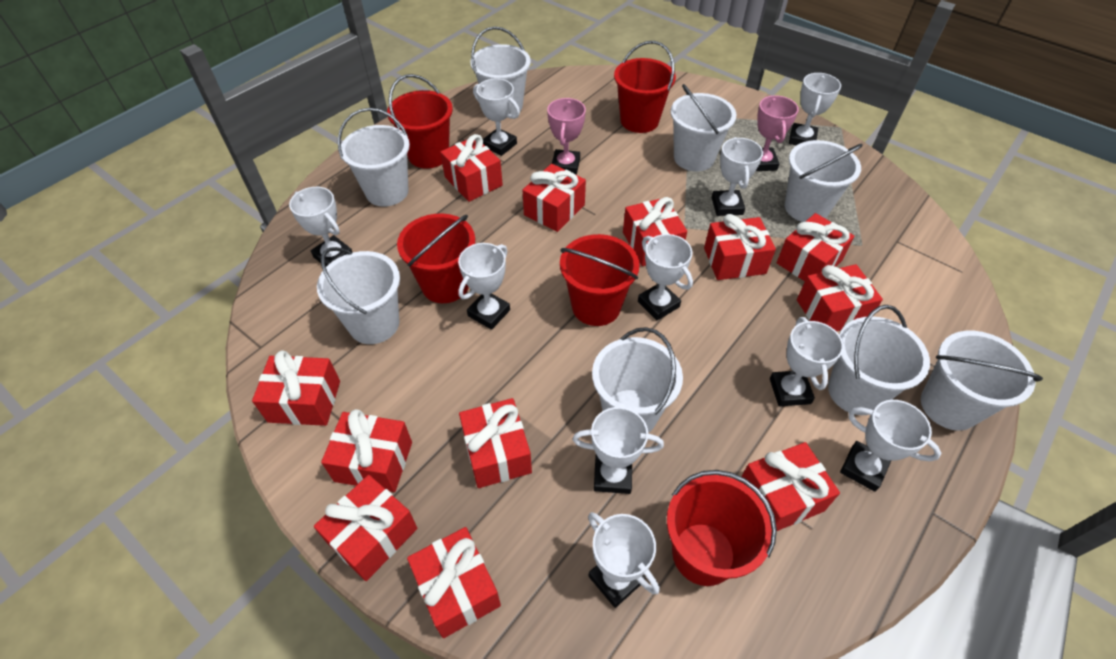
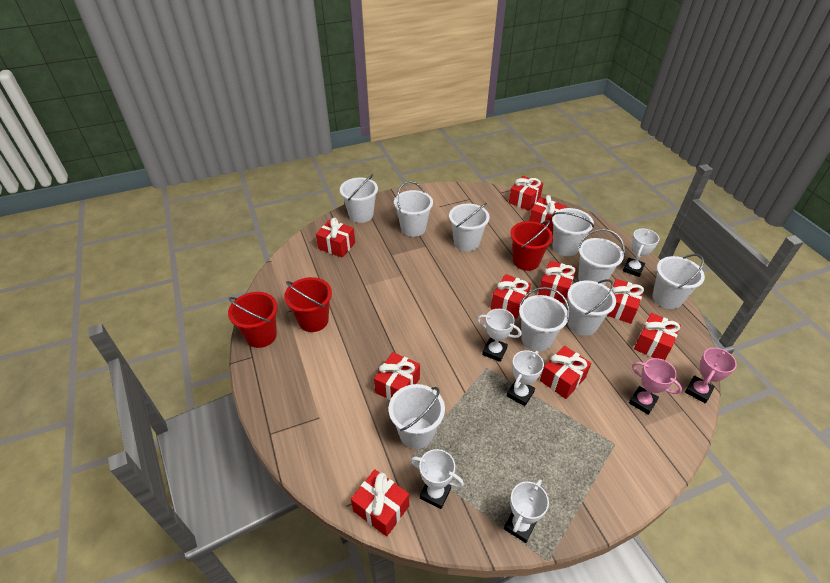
red bucket: [387,74,453,169] [397,214,475,303] [560,234,640,326] [614,41,676,133] [667,470,777,586] = 5 -> [228,292,278,348] [284,277,332,332] [510,220,553,271] = 3
red gift: [252,351,340,426] [314,475,417,581] [321,409,412,492] [407,527,501,638] [440,134,503,202] [459,398,532,488] [523,164,586,232] [623,197,687,266] [704,214,776,280] [739,442,840,531] [777,213,855,281] [797,264,883,331] = 12 -> [316,218,355,258] [351,469,409,536] [374,352,420,400] [491,274,531,319] [509,176,543,211] [529,195,567,233] [538,261,576,303] [540,346,591,399] [607,279,644,324] [634,313,681,360] = 10
white bucket: [317,247,400,344] [338,108,410,207] [470,26,531,118] [592,327,683,433] [671,84,736,171] [785,140,863,222] [828,305,930,415] [921,331,1043,431] = 8 -> [340,174,378,223] [389,384,445,449] [394,181,433,237] [449,203,490,251] [519,287,570,352] [552,208,594,256] [567,279,616,336] [578,229,625,285] [652,254,705,309] = 9
white trophy: [289,187,352,267] [458,243,510,330] [473,78,520,156] [573,407,664,494] [588,512,659,608] [638,234,693,320] [712,137,763,216] [770,317,844,407] [789,73,841,145] [840,400,941,492] = 10 -> [411,449,464,509] [477,309,522,362] [504,479,549,543] [507,350,544,406] [623,229,659,277] = 5

